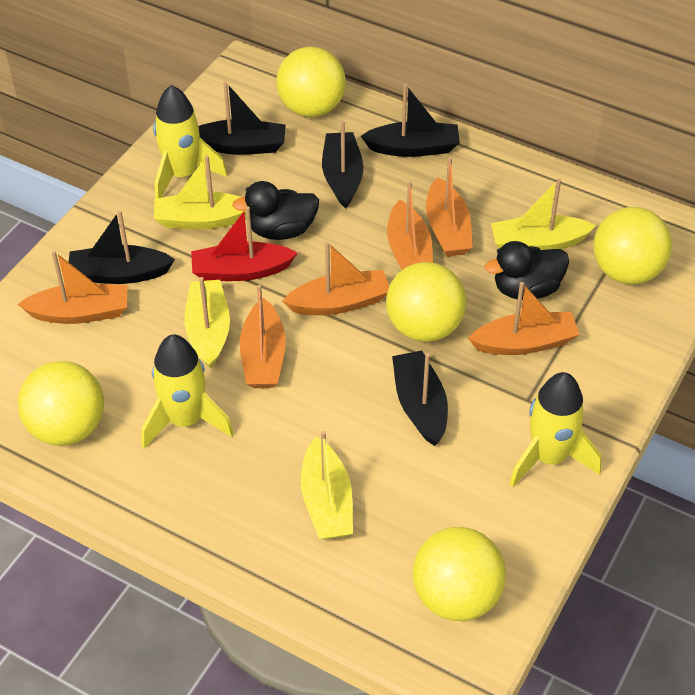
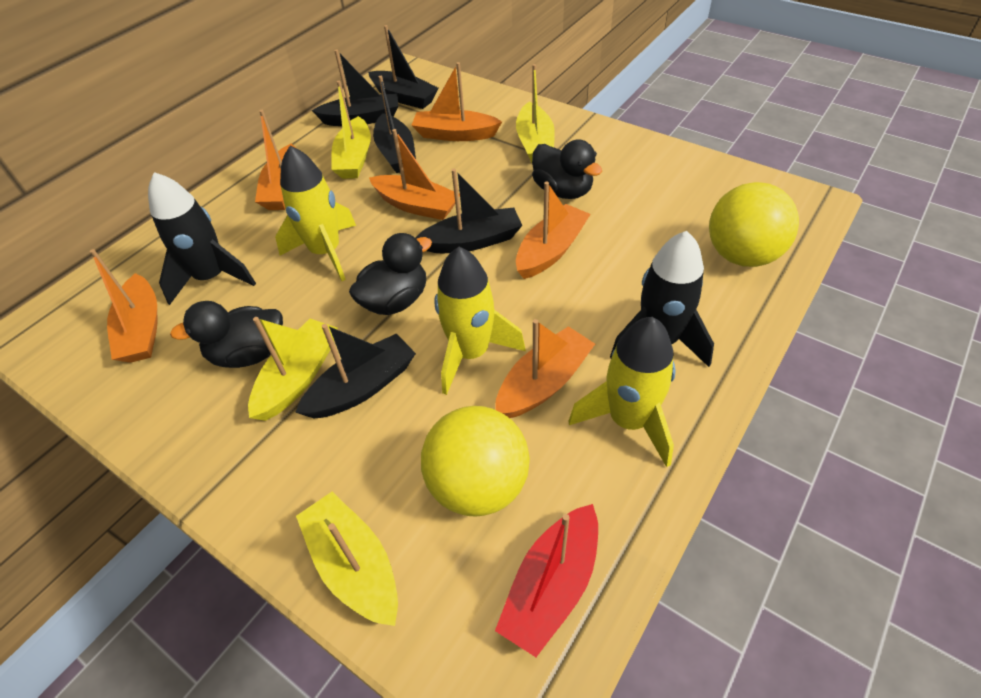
black duck: [232,181,319,240] [485,241,569,300] = 2 -> [170,301,283,368] [349,233,432,315] [532,140,602,199] = 3
black rocket: none = 0 -> [148,172,256,305] [610,231,714,367] = 2
yellow ball: [18,361,104,446] [276,47,346,117] [386,262,466,342] [413,527,506,621] [593,207,672,284] = 5 -> [421,406,530,516] [709,182,799,267] = 2

